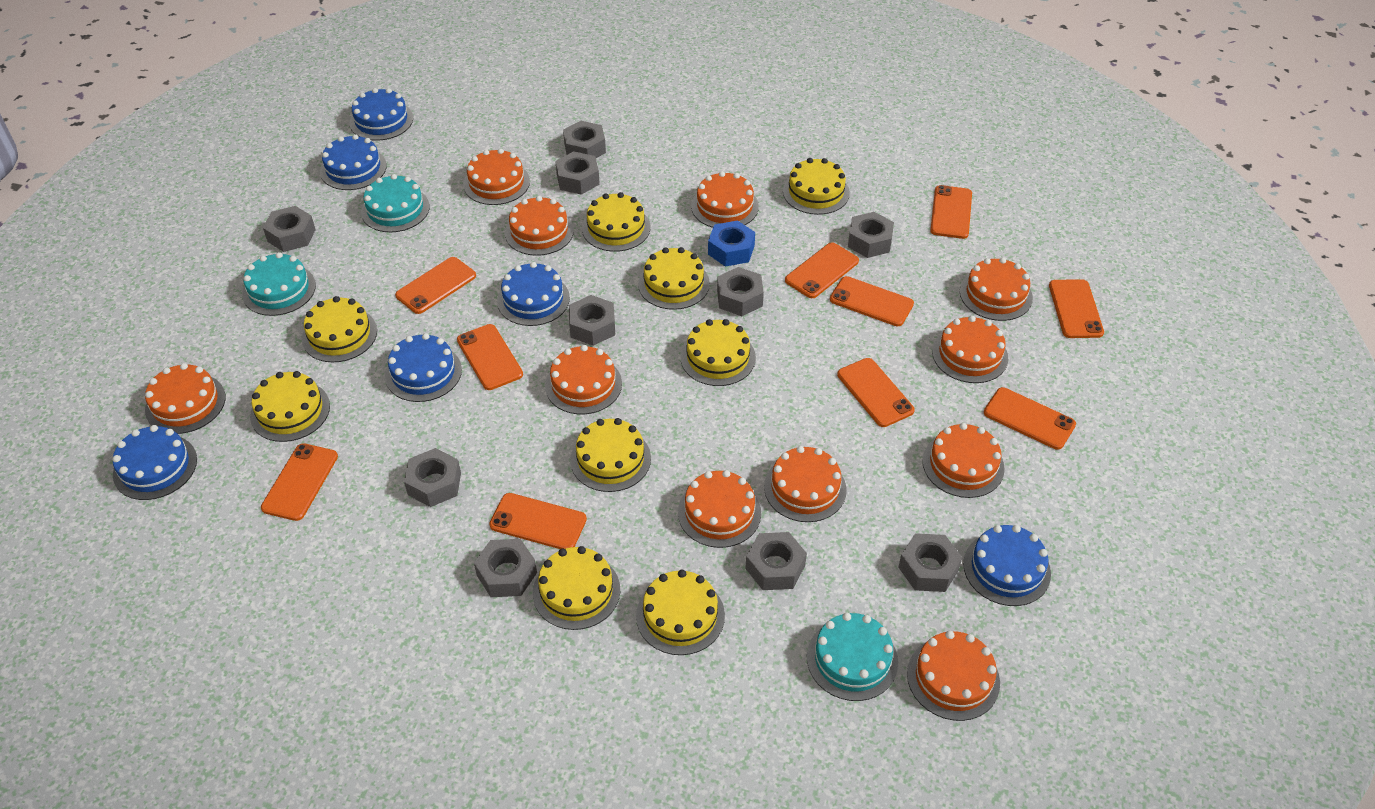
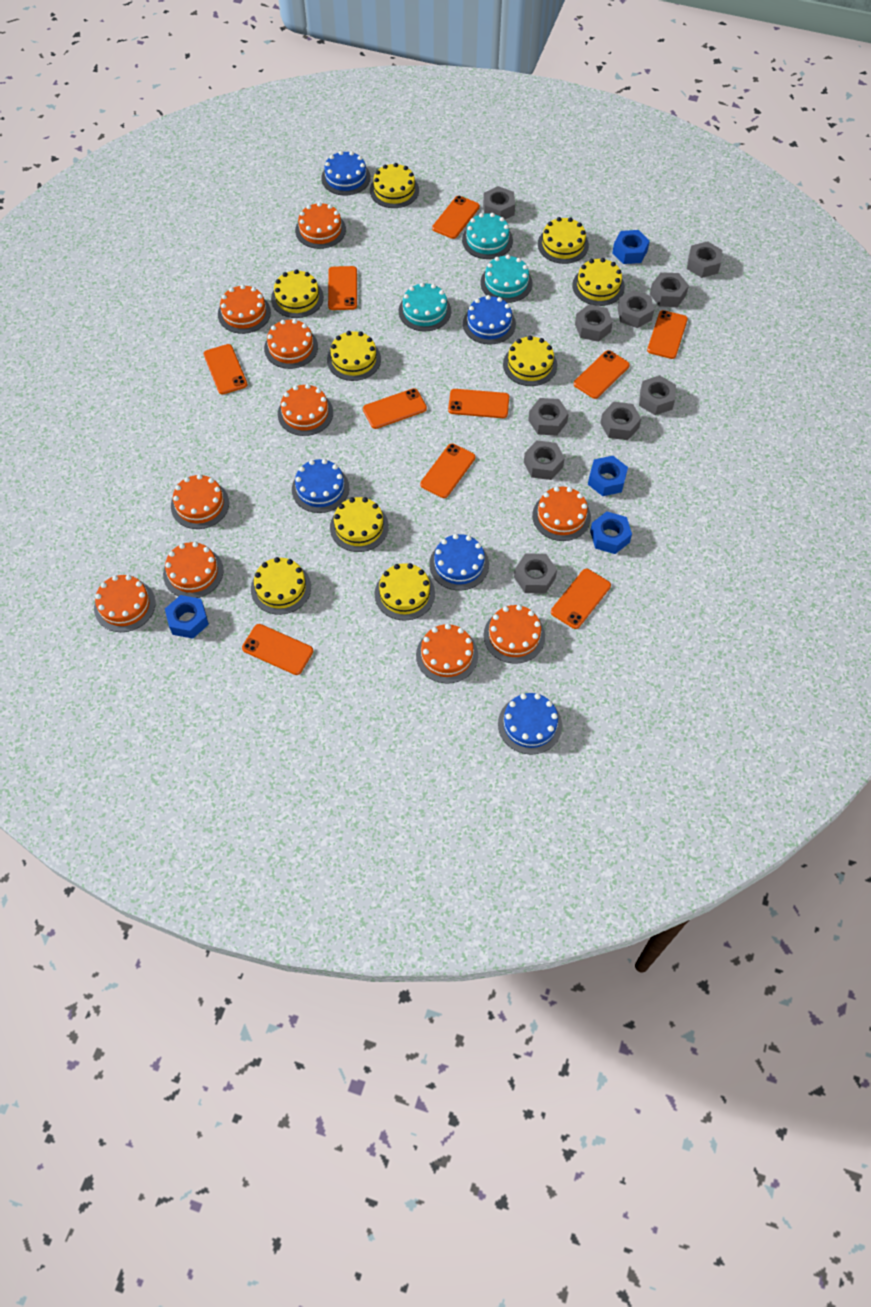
blue cake: [112,425,197,500] [320,134,387,190] [349,88,413,141] [385,333,462,402] [497,262,570,326] [963,525,1051,606] = 6 -> [292,459,349,513] [321,151,371,196] [429,534,489,590] [463,295,516,345] [498,693,562,755] = 5
blue nut: [708,220,755,267] = 1 -> [165,595,209,639] [588,456,628,496] [590,511,632,554] [612,230,650,264] = 4
orange cake: [145,363,226,434] [463,148,530,205] [505,196,574,256] [545,345,622,414] [678,470,761,548] [691,171,759,228] [764,446,846,522] [907,631,1000,721] [923,423,1005,498] [932,316,1008,383] [960,258,1033,321] = 11 -> [94,575,155,632] [163,542,224,598] [171,474,229,529] [218,285,271,334] [264,319,318,369] [278,384,333,436] [295,202,346,249] [416,624,478,684] [484,605,545,664] [532,486,591,541] = 10

